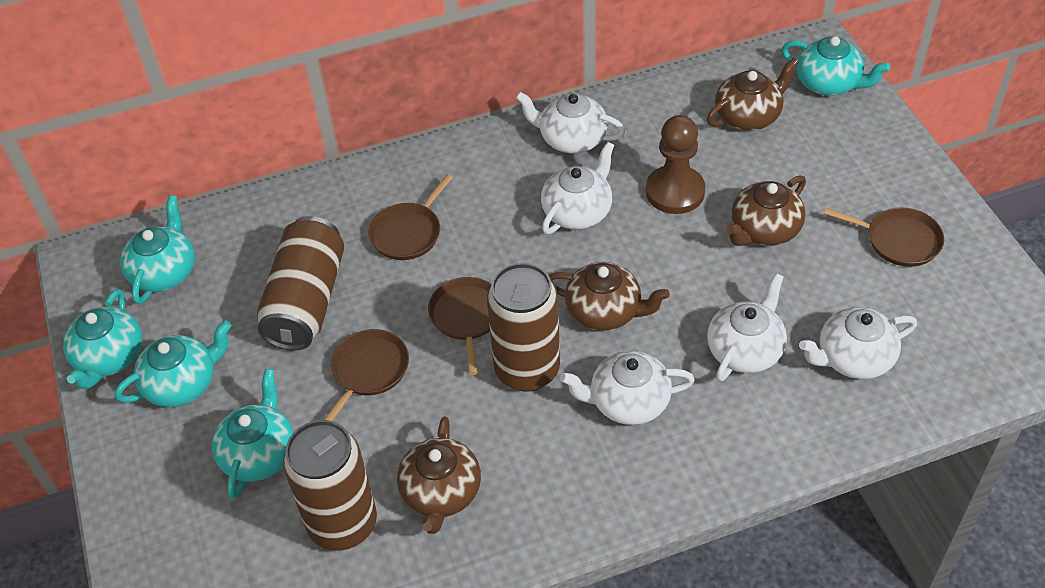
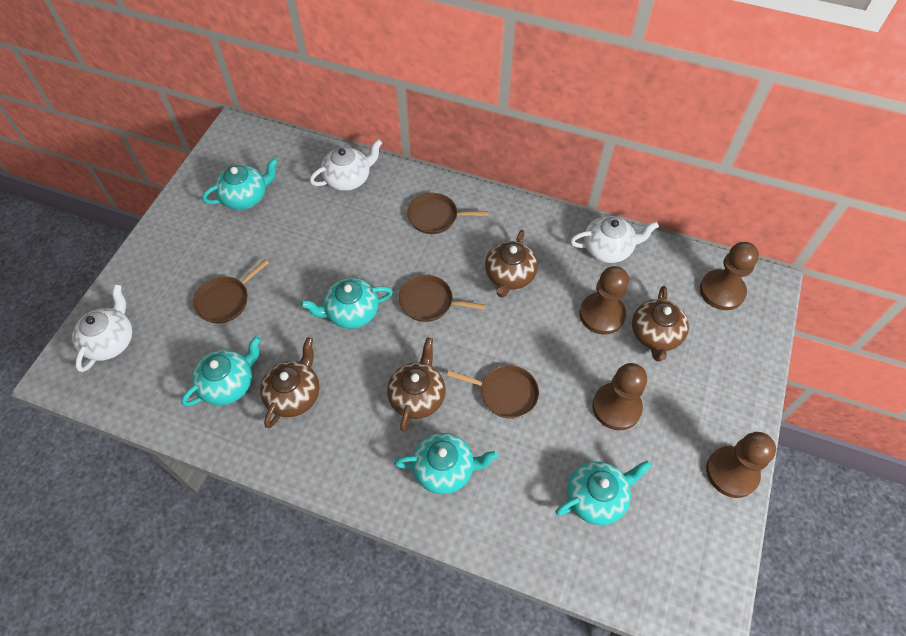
brown can: [257,216,344,350] [283,420,377,551] [487,263,560,392] = 3 -> none = 0
brown pawn: [646,115,705,214] = 1 -> [580,266,629,335] [592,363,647,430] [700,242,759,310] [706,432,776,498] = 4
white teapot: [516,92,625,154] [541,142,614,234] [560,351,695,425] [707,273,787,382] [799,307,917,379] = 5 -> [72,284,132,372] [310,139,382,191] [570,216,659,263] = 3

